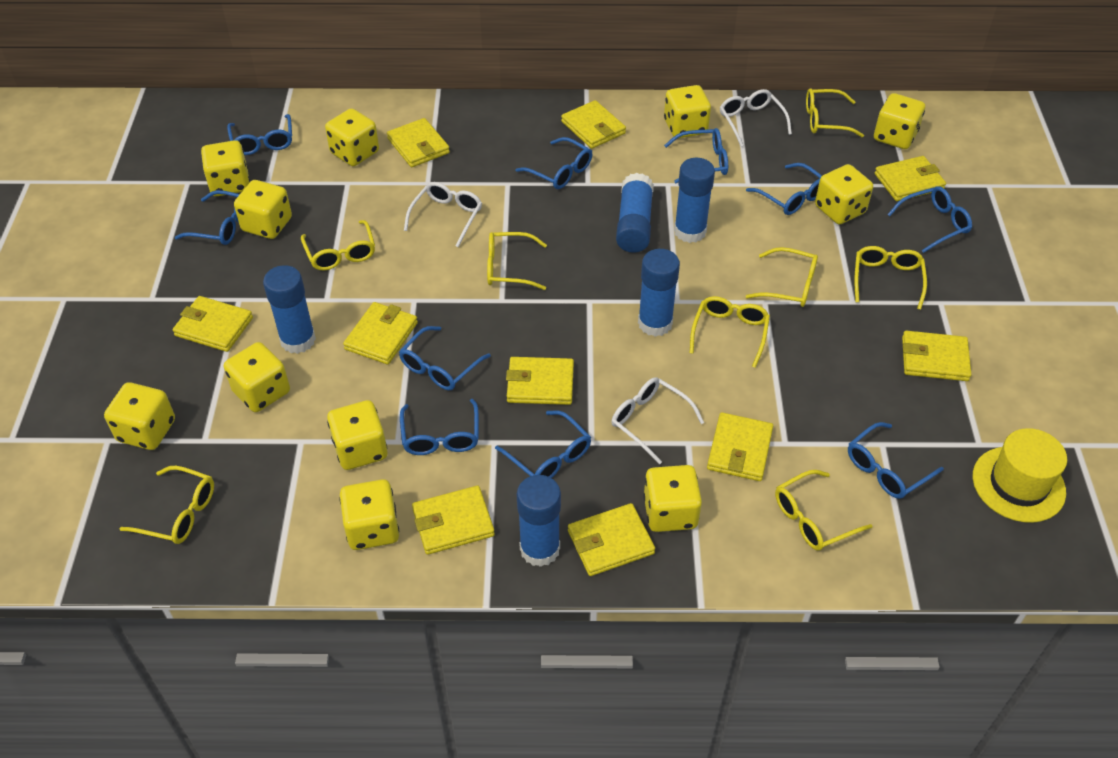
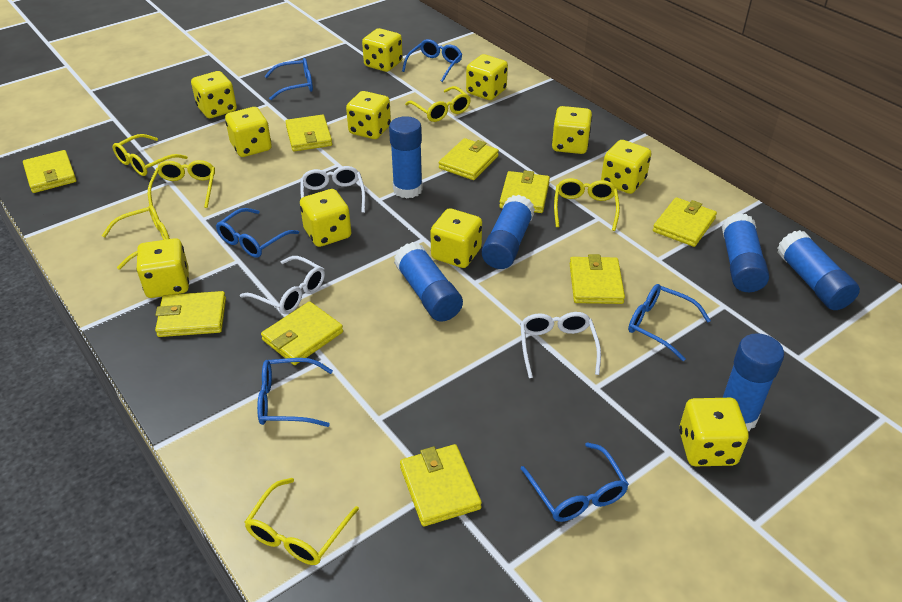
blue glasses: [175,190,240,245] [227,114,292,155] [399,326,491,390] [400,399,479,455] [495,410,591,478] [515,137,592,189] [664,128,728,183] [746,163,822,215] [848,422,944,499] [887,186,972,253] = 10 -> [216,208,299,258] [257,358,333,427] [265,58,313,100] [402,39,462,82] [521,442,629,522] [628,284,711,361] = 6
blue glue stick: [263,265,316,354] [517,475,561,567] [616,173,654,253] [638,249,680,337] [674,158,715,243] = 5 -> [389,116,423,198] [394,242,463,322] [482,195,535,269] [722,213,769,292] [723,333,784,431] [777,230,860,310] = 6
yellow glasses: [119,466,214,544] [301,220,375,270] [487,232,547,290] [690,296,770,368] [746,247,818,307] [775,470,872,551] [806,89,864,137] [854,246,927,310] = 8 -> [102,205,170,270] [113,134,188,176] [148,160,215,208] [244,478,359,565] [405,86,471,122] [554,178,620,231] = 6
yellow hat: [973,428,1067,523] = 1 -> none = 0
yellow wallet: [173,296,253,352] [343,302,418,364] [387,118,450,167] [412,486,495,555] [506,357,574,405] [561,100,626,149] [568,503,655,576] [707,412,773,481] [875,156,946,201] [902,331,971,381] = 10 -> [23,150,77,193] [155,291,226,337] [261,301,343,365] [285,115,332,151] [400,444,482,527] [439,138,499,180] [499,170,550,213] [570,254,625,304] [653,197,717,247] = 9

